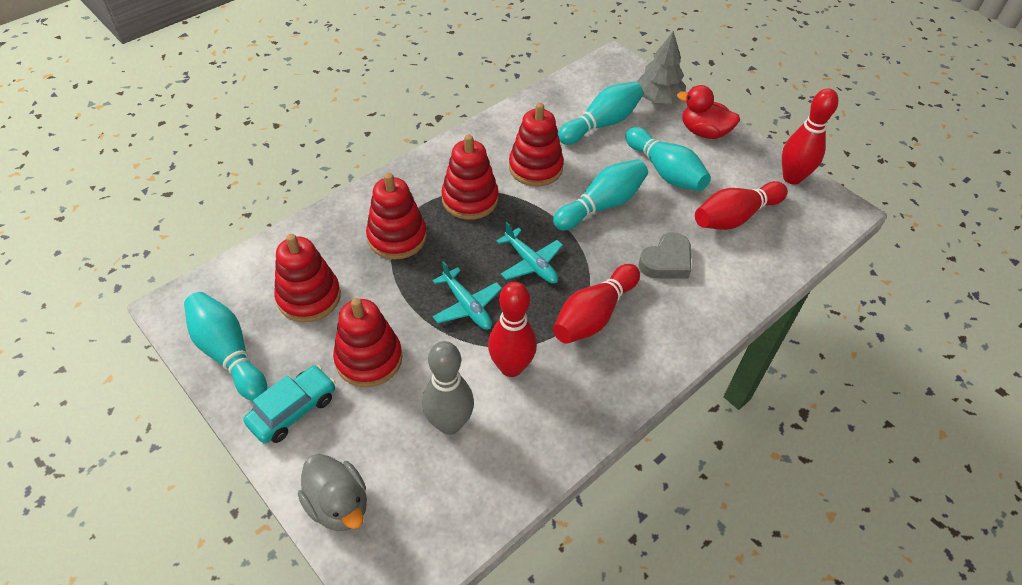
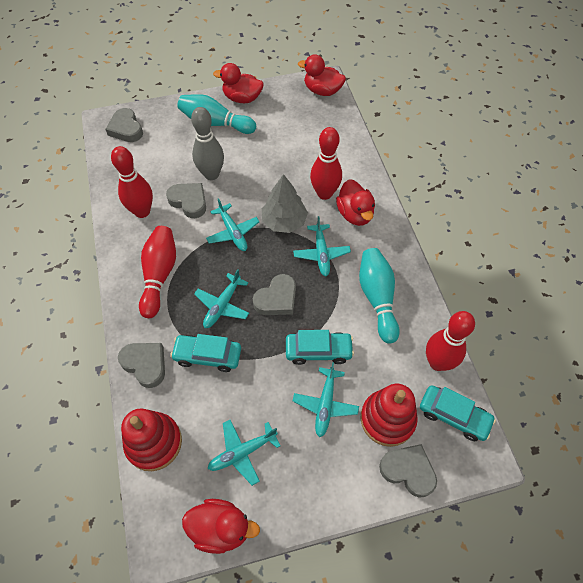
grey duck: [298,454,367,531] = 1 -> none = 0
grey heart: [638,232,691,278] = 1 -> [105,108,143,142] [118,343,165,388] [166,183,206,218] [253,274,296,315] [379,444,437,498] = 5
red duck: [677,85,740,139] = 1 -> [182,499,260,554] [213,63,264,103] [298,54,346,96] [336,179,375,226] = 4
red stacking toy: [274,234,341,322] [333,298,402,387] [366,173,427,260] [441,134,499,220] [509,103,564,186] = 5 -> [121,409,182,471] [360,384,418,447] = 2
turquoise bowling pin: [184,292,267,401] [553,159,648,231] [558,81,643,145] [625,127,711,191] = 4 -> [177,94,256,134] [359,248,400,344] = 2
turquoise car: [243,365,335,443] = 1 -> [170,334,241,372] [286,330,354,365] [420,385,496,441] = 3
turquoise plane: [432,261,502,330] [496,222,563,284] = 2 -> [194,269,249,328] [206,198,260,251] [208,420,281,486] [293,216,351,276] [293,362,359,437] = 5

